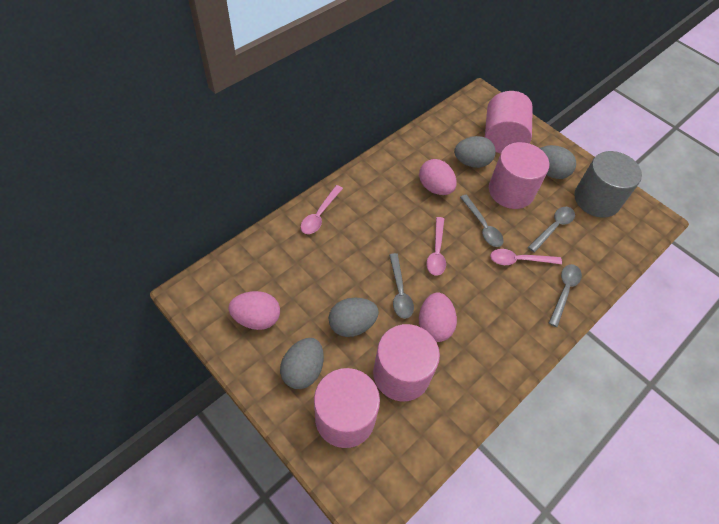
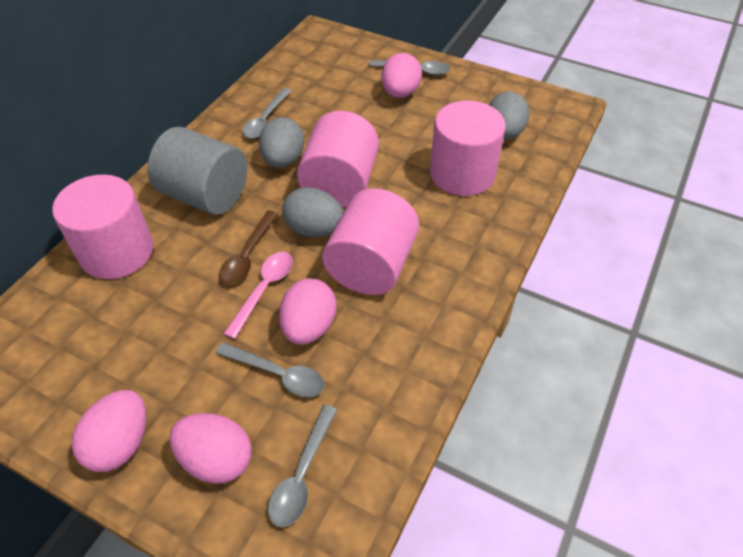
brown spoon: none = 0 -> [219,210,278,285] = 1
grey egg: [280,338,324,389] [329,298,379,337] [454,136,496,168] [540,145,576,179] = 4 -> [259,117,304,168] [282,187,344,237] [489,92,529,140] = 3
pink egg: [229,291,280,330] [419,159,457,195] [419,292,457,342] = 3 -> [72,390,146,472] [169,413,252,484] [279,279,336,345] [381,53,422,98] = 4
pink spoon: [300,185,343,234] [426,217,446,276] [490,249,562,265] = 3 -> [224,252,293,339] = 1

